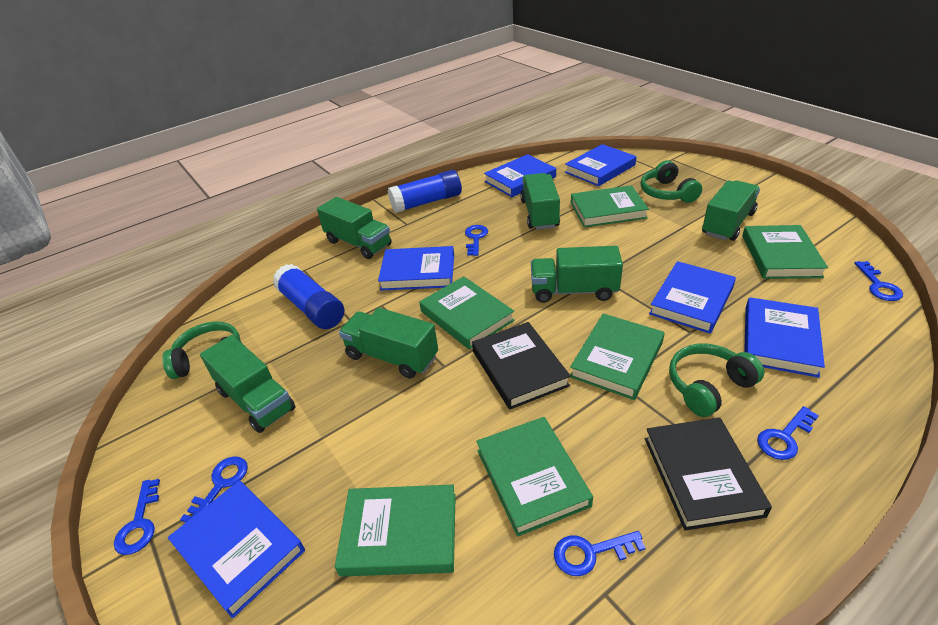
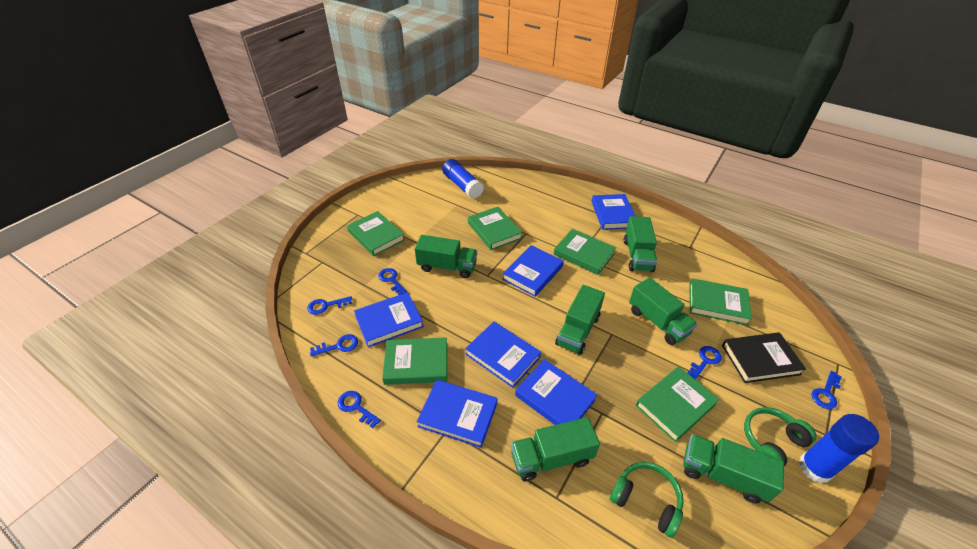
black book: [472,322,571,410] [645,417,772,531] = 2 -> [722,332,806,383] = 1
green headphones: [162,321,242,379] [641,160,702,203] [669,344,765,417] = 3 -> [610,462,684,538] [744,407,817,466] = 2

